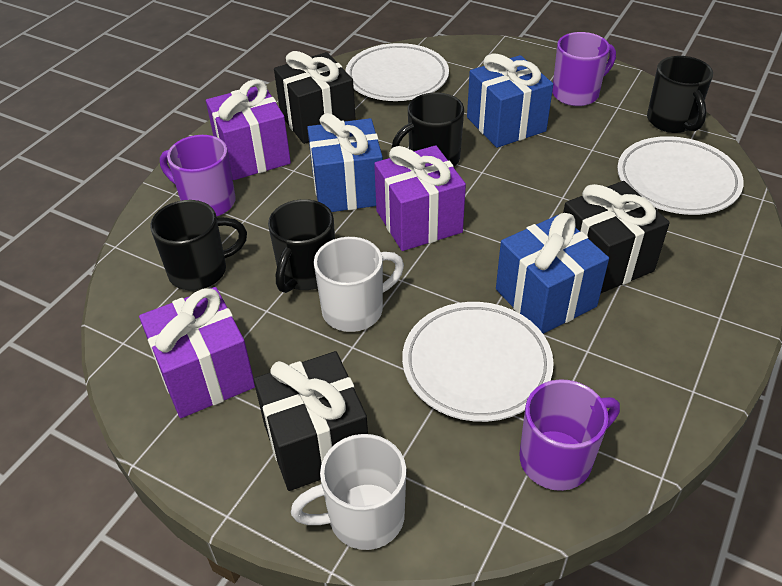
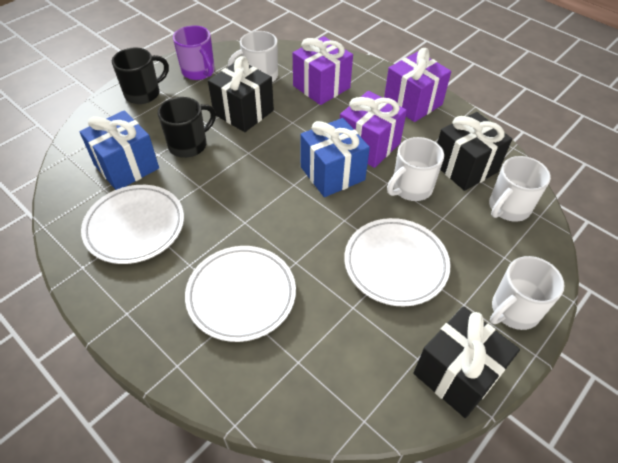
black mug: [150,200,247,291] [268,199,335,293] [391,93,464,167] [647,56,713,133] = 4 -> [112,47,169,104] [158,97,216,158] = 2
blue gift: [307,113,383,212] [467,53,553,148] [496,213,609,334] = 3 -> [80,110,159,190] [300,118,370,197] = 2
purple mug: [160,135,236,217] [520,379,620,491] [552,32,616,106] = 3 -> [173,25,215,80] = 1
white mug: [291,434,407,550] [314,237,404,332] = 2 -> [228,31,278,82] [387,137,444,201] [489,156,551,222] [490,256,565,330] = 4

